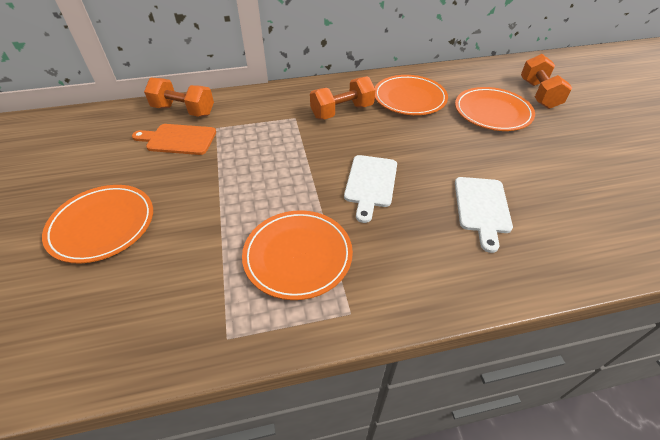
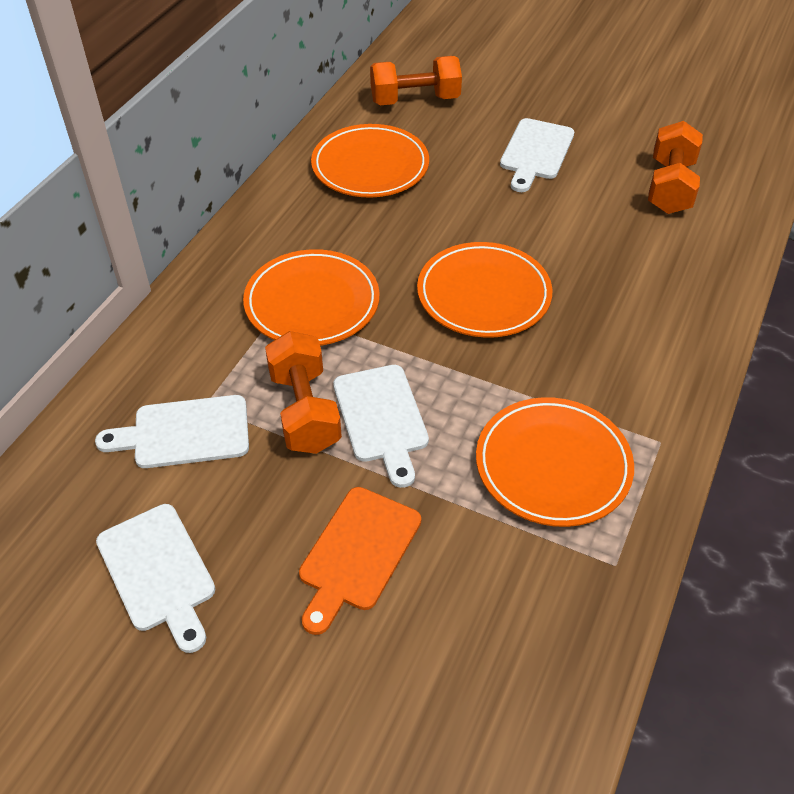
white cutting board: [344,155,397,223] [455,177,513,253] = 2 -> [95,395,249,468] [96,504,215,653] [333,365,429,488] [500,118,574,192] = 4

